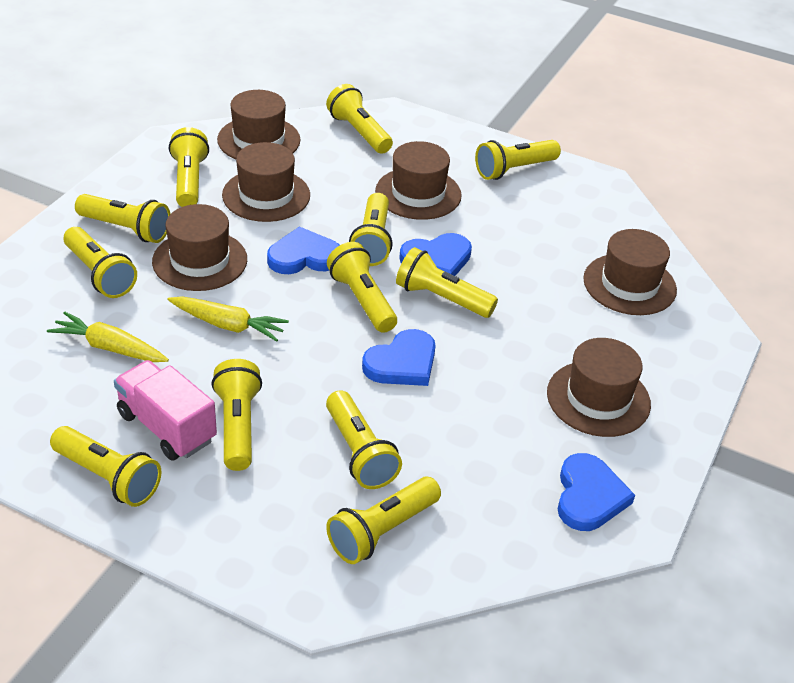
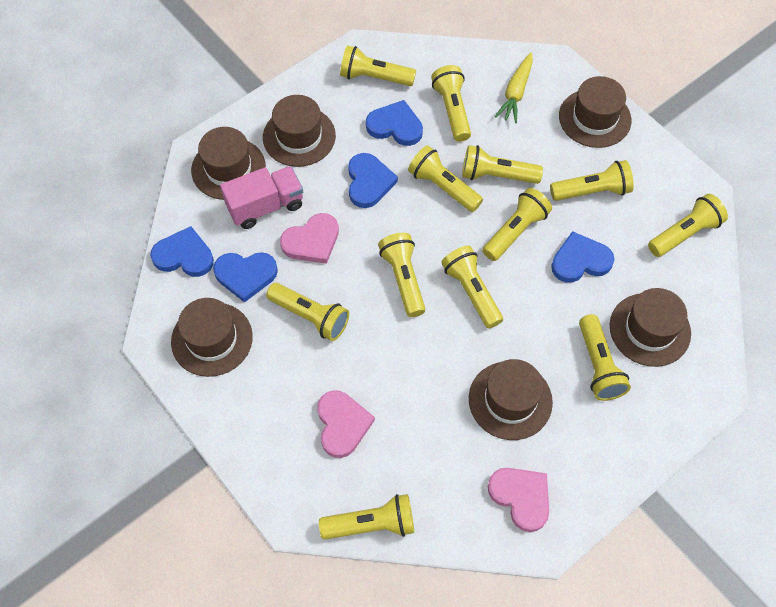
blue heart: [267,227,340,274] [362,329,435,386] [399,233,472,276] [557,453,635,531] = 4 -> [150,226,214,277] [213,252,278,303] [348,153,398,208] [366,100,423,146] [551,231,615,283] = 5
pink heart: none = 0 -> [280,213,339,264] [317,390,375,458] [488,468,549,532] = 3
yellow carrot: [47,312,169,362] [167,296,289,342] = 2 -> [495,52,533,123] = 1

